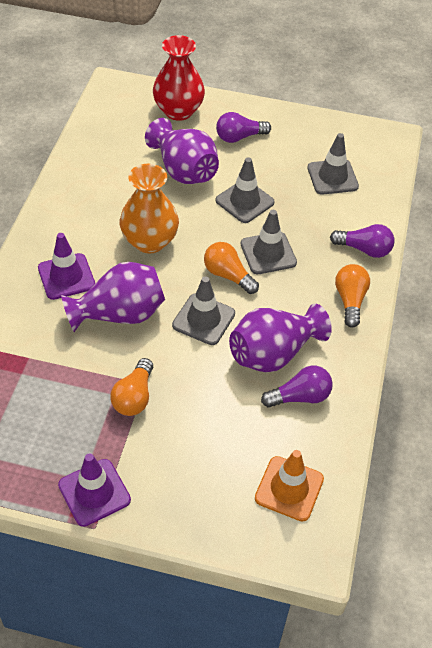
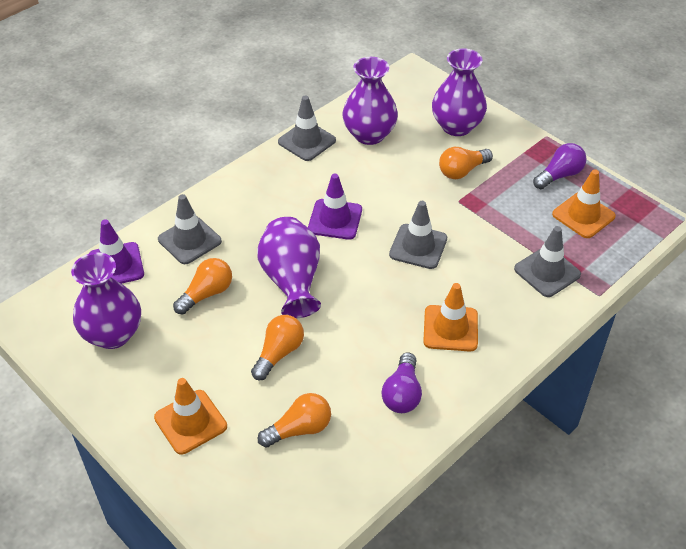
orange light bulb: [110,358,153,416] [204,242,259,294] [335,264,370,328] = 3 -> [173,258,232,314] [251,315,304,380] [258,393,331,447] [439,147,493,179] = 4
orange traffic cone: [255,450,324,522] = 1 -> [154,378,227,455] [423,283,478,351] [552,169,616,238] = 3
orange vase: [119,164,179,253] = 1 -> none = 0
purple light bulb: [216,112,271,143] [261,366,333,408] [330,224,395,258] = 3 -> [381,353,422,413] [533,143,587,189] = 2
purple vase: [61,262,165,332] [145,118,219,184] [229,304,332,372] = 3 -> [71,252,141,349] [257,217,321,318] [342,57,398,145] [432,48,487,136] = 4
red vase: [153,35,205,121] = 1 -> none = 0

